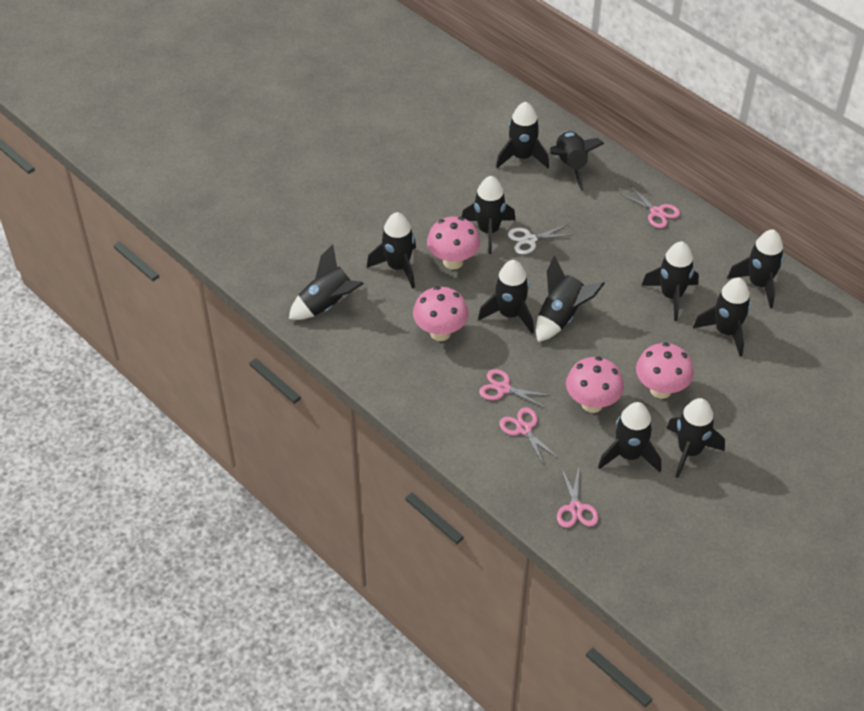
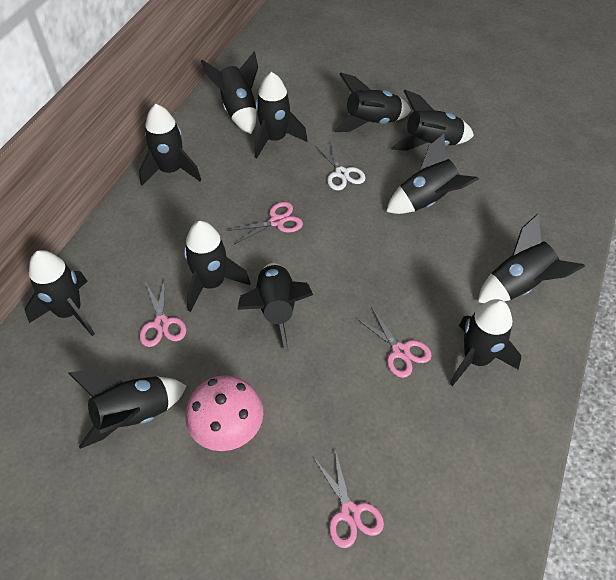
pink mushroom: [413,286,469,341] [427,217,480,270] [566,357,624,413] [636,343,694,399] = 4 -> [185,375,263,451] = 1

